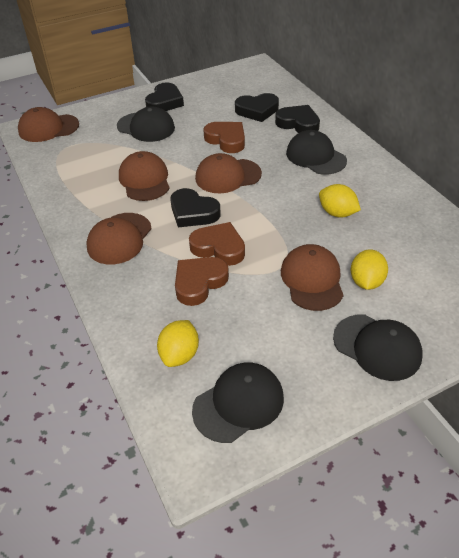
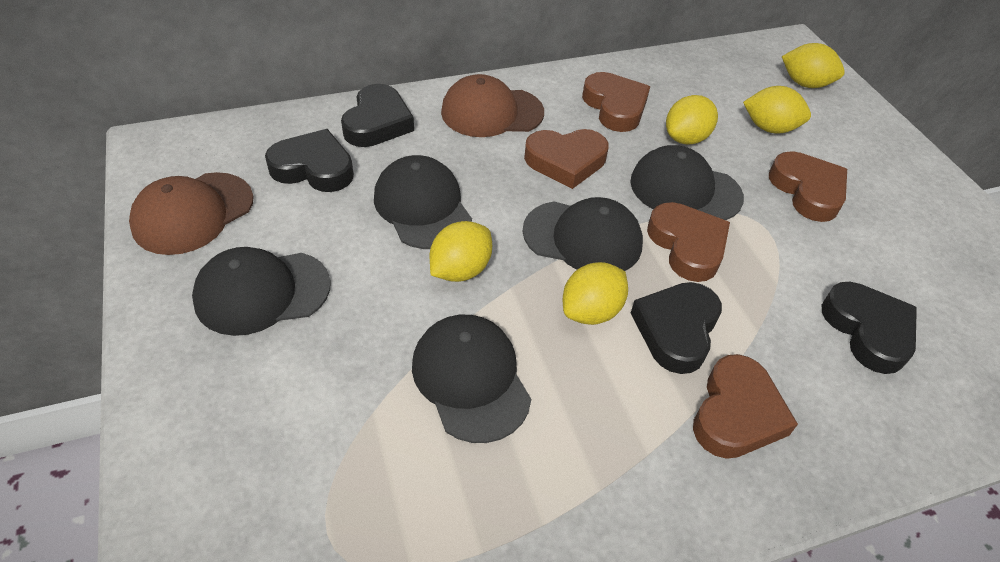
black cap: [117,106,175,142] [192,363,284,443] [286,130,347,175] [333,315,423,381] = 4 -> [192,247,331,336] [374,155,472,249] [412,315,531,443] [522,197,643,271] [630,145,744,220] = 5
brown cap: [18,107,79,142] [86,213,152,264] [119,151,170,201] [195,153,262,193] [281,244,344,311] = 5 -> [129,172,254,255] [441,74,544,137] = 2
brown heart: [175,257,229,306] [189,222,245,266] [203,122,245,153] = 3 -> [524,129,609,189] [582,72,650,132] [647,202,730,282] [693,354,798,459] [769,151,847,222] = 5
yellow lemon: [157,320,199,367] [319,184,361,218] [351,249,388,290] = 3 -> [430,221,492,282] [563,262,628,325] [666,95,718,145] [743,86,811,133] [782,43,845,88] = 5

